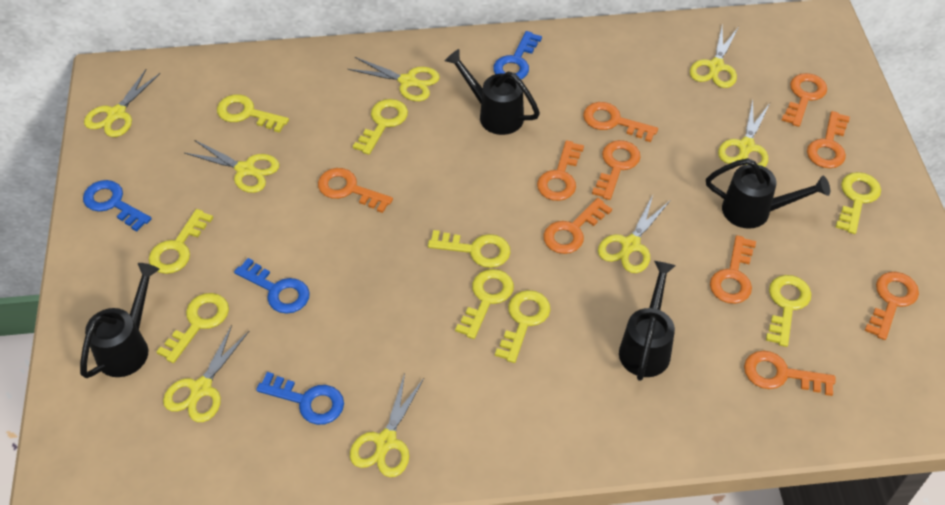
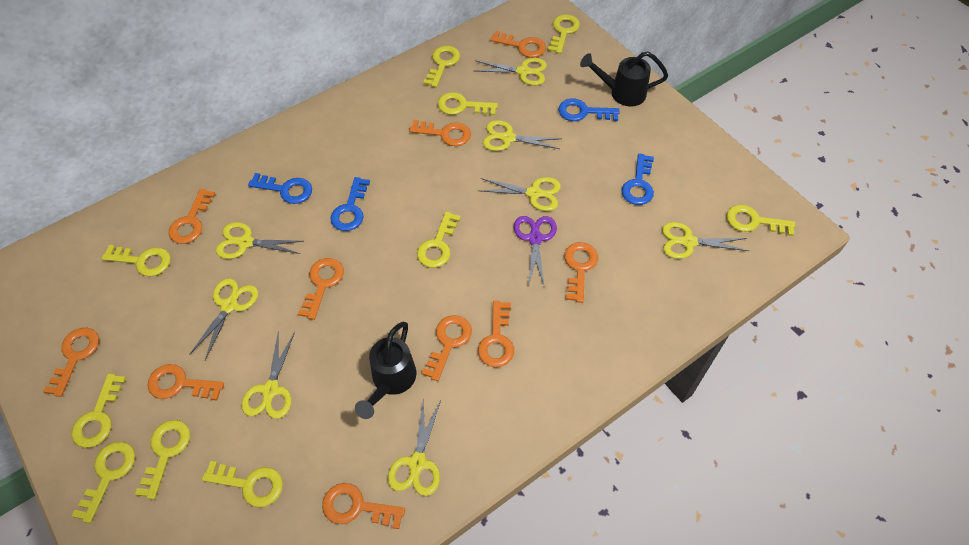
black watering can: [80,263,159,378] [445,49,540,135] [619,261,676,381] [706,158,830,229] = 4 -> [355,322,416,419] [580,51,668,107] = 2
purple scissors: none = 0 -> [514,216,557,288] = 1
yellow key: [149,209,213,274] [156,293,229,363] [217,94,289,133] [353,99,408,155] [428,230,510,268] [455,269,514,339] [495,290,551,363] [766,275,812,347] [836,172,881,234] = 9 -> [71,373,126,448] [72,442,135,523] [101,245,171,277] [135,420,190,500] [202,461,283,508] [417,211,461,268] [423,46,460,87] [437,92,498,116] [548,14,580,54] [727,204,795,236] = 10

